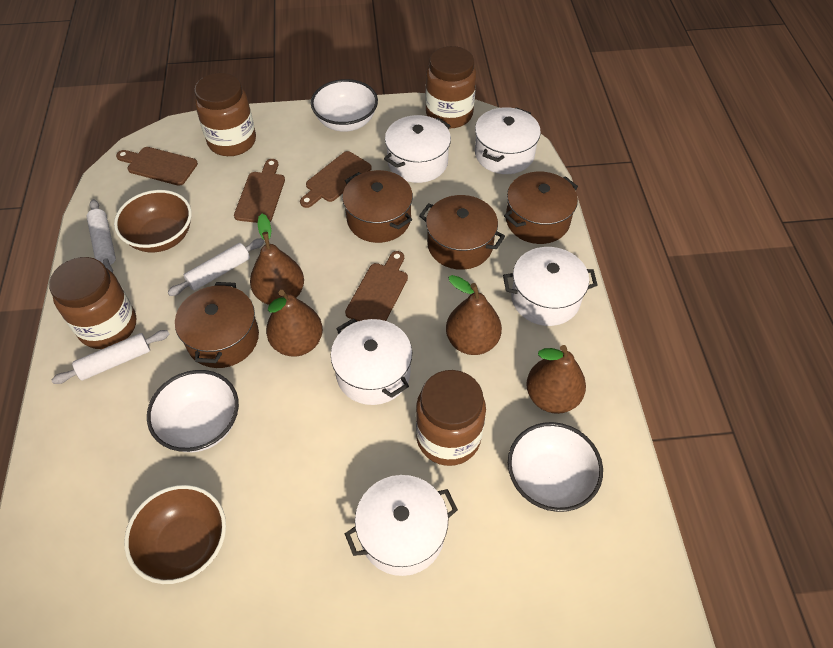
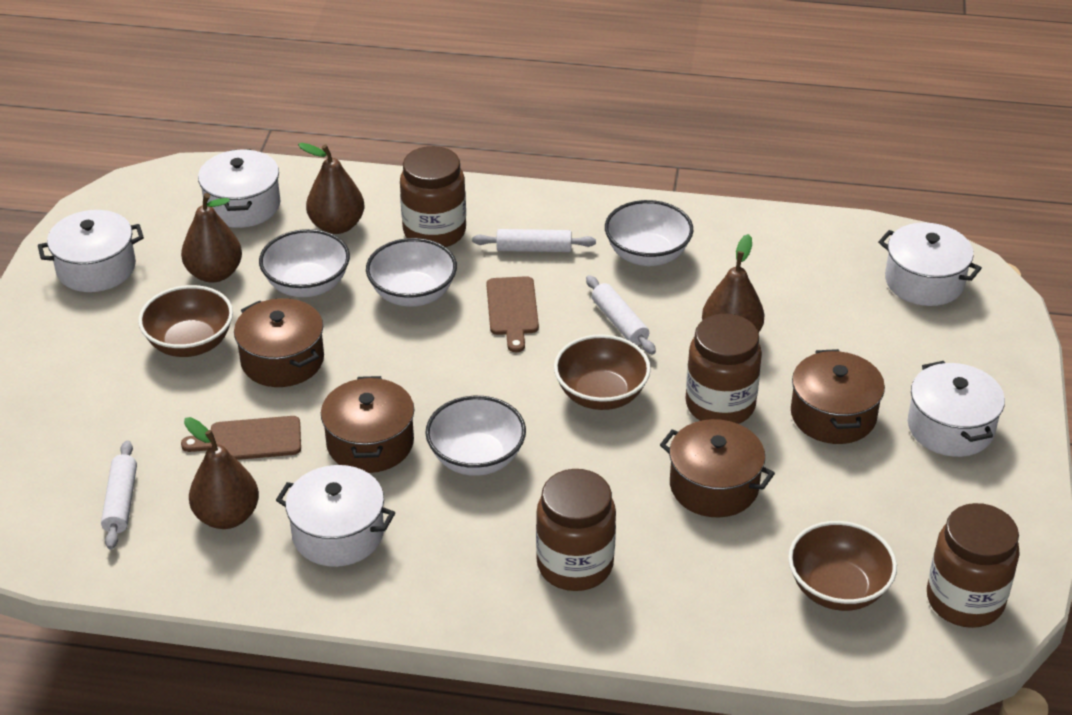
brown bowl: [114,190,192,253] [124,485,226,584] = 2 -> [138,285,233,357] [554,334,651,410] [788,521,897,611] = 3
brown cutting board: [116,147,198,186] [234,159,285,223] [300,151,372,208] [345,251,408,321] = 4 -> [181,416,301,460] [486,276,539,352] = 2
white bowl: [147,370,239,452] [311,79,378,132] [508,422,603,512] = 3 -> [259,229,350,297] [366,238,457,307] [425,396,526,476] [605,200,693,266] = 4

